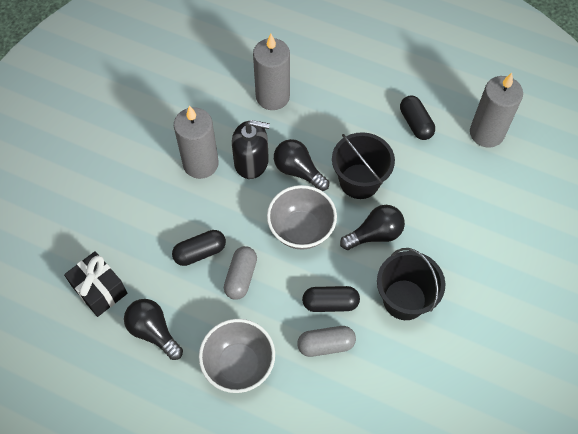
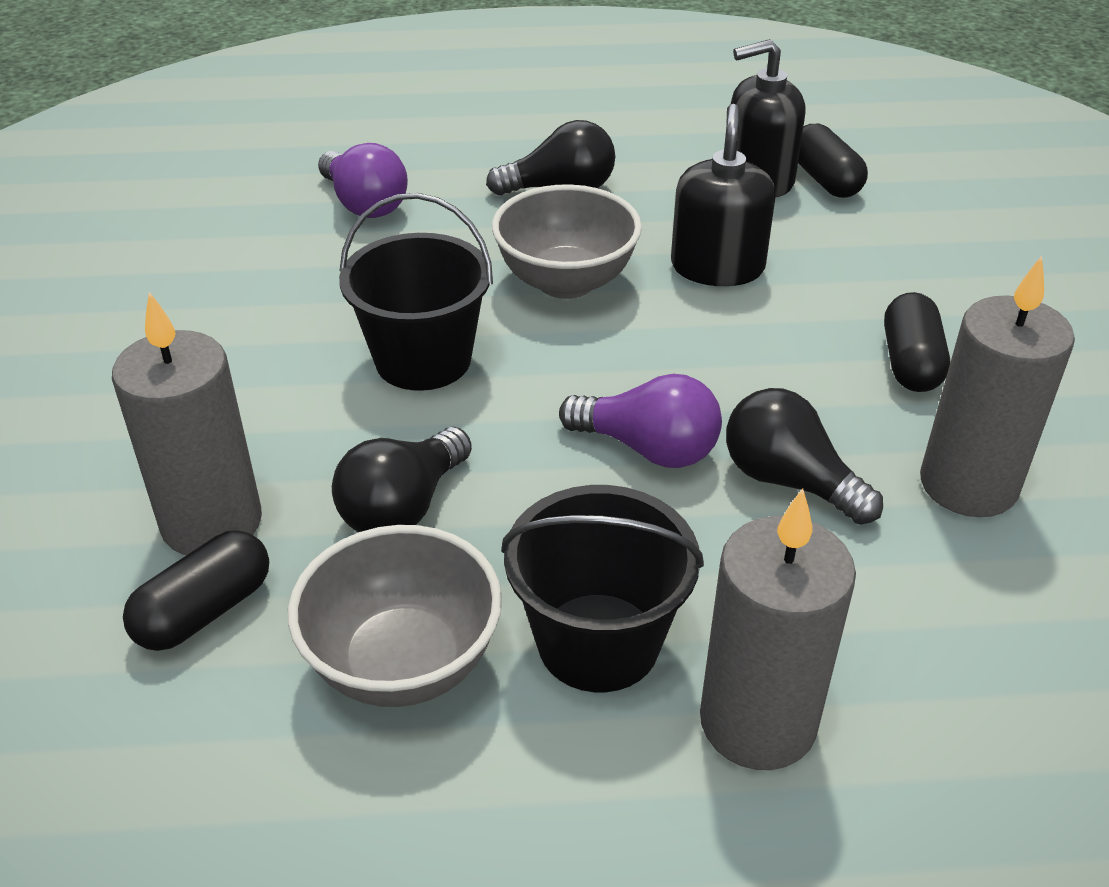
black gift: [64,251,128,317] = 1 -> none = 0
black soap dispenser: [232,120,270,179] = 1 -> [671,104,776,286] [731,39,806,198] = 2
grey capsule: [224,246,257,300] [297,326,356,357] = 2 -> none = 0
purple light bulb: none = 0 -> [318,143,408,218] [559,374,722,468] = 2

